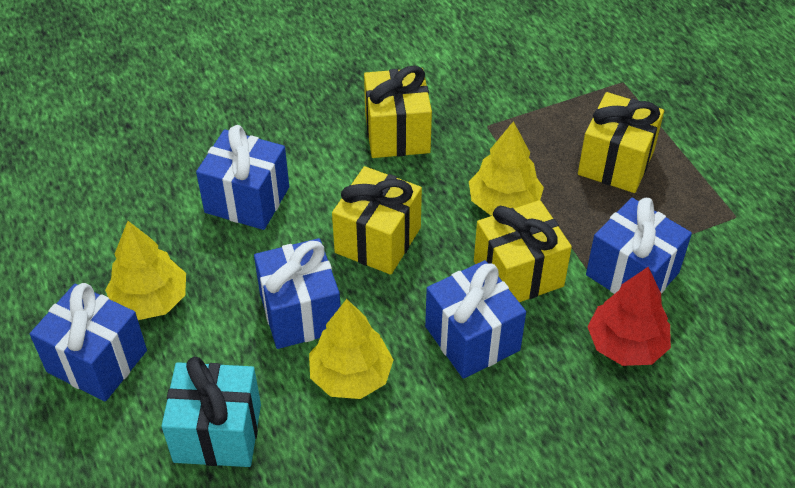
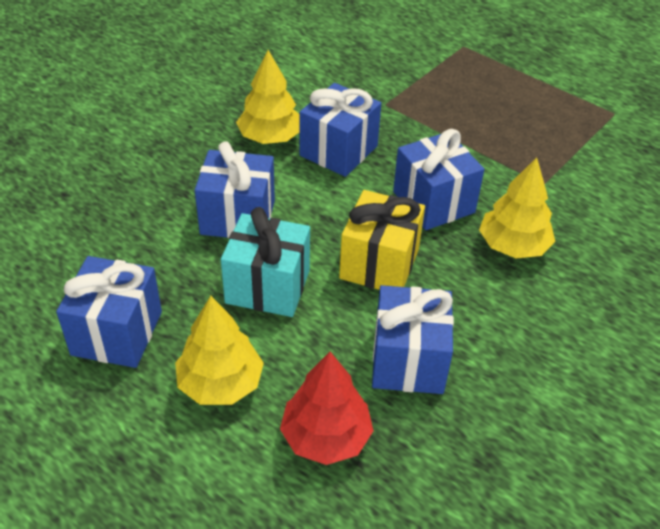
yellow gift: [332,166,422,275] [364,66,432,158] [474,200,572,302] [578,92,664,193] = 4 -> [339,190,425,290] = 1

